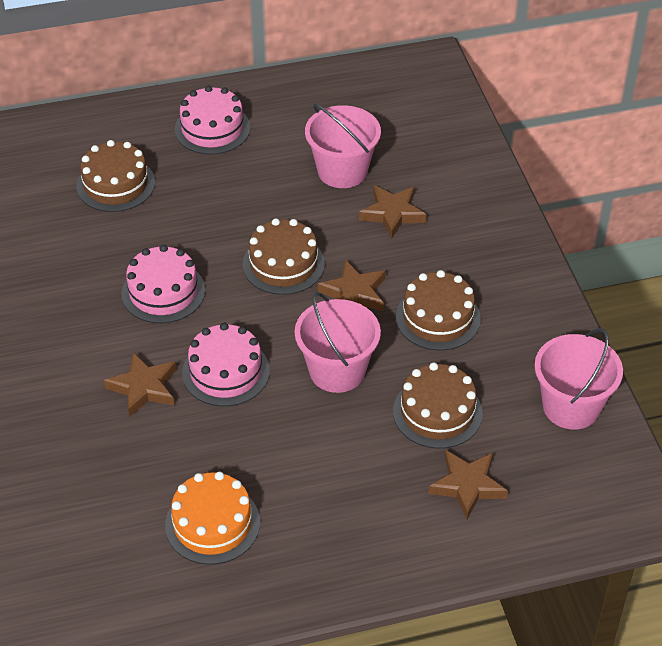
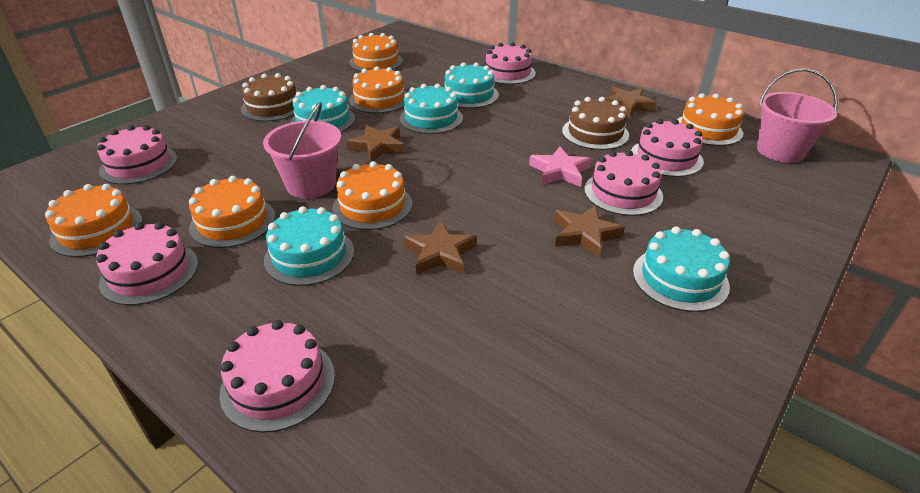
brown cake: [77,140,155,212] [243,218,325,295] [393,362,483,449] [396,270,481,350] = 4 -> [241,73,297,122] [562,97,629,150] = 2
orange cake: [165,472,260,565] = 1 -> [45,184,143,257] [189,176,275,248] [332,161,412,230] [349,33,403,72] [349,66,406,113] [677,93,744,146] = 6
pink bucket: [295,292,381,393] [305,103,381,188] [534,328,623,430] = 3 -> [263,102,341,199] [757,69,838,163] = 2
pink cake: [121,245,205,323] [175,86,250,155] [182,323,270,406] = 3 -> [96,222,198,305] [97,125,177,184] [220,320,335,433] [485,42,536,84] [584,150,663,216] [631,119,704,177] = 6
pink star: none = 0 -> [529,146,591,187] = 1
turquoise cake: none = 0 -> [264,206,354,286] [290,85,355,132] [400,84,463,134] [445,62,499,108] [633,226,730,312] = 5

